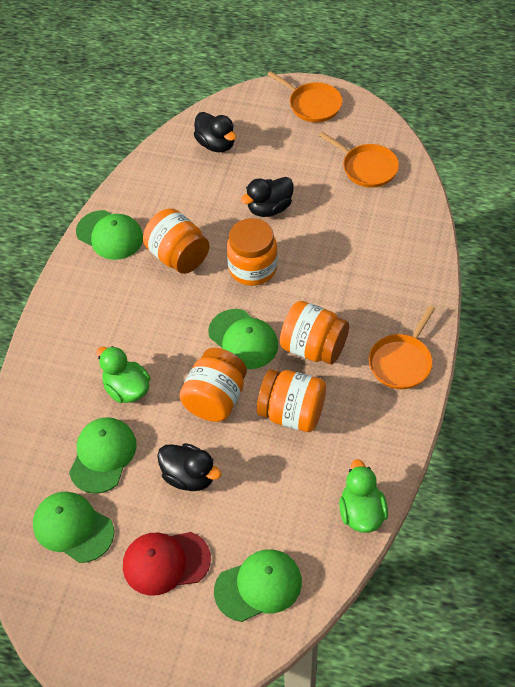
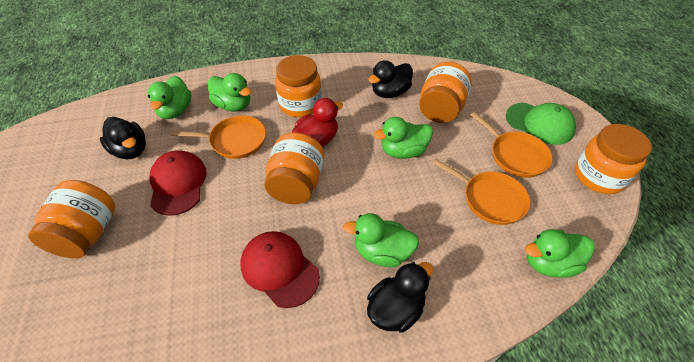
green cap: [33,492,114,563] [69,417,137,494] [76,210,143,260] [208,309,278,369] [214,549,302,622] = 5 -> [506,103,576,145] = 1
green duck: [96,346,150,403] [339,459,388,533] = 2 -> [148,76,191,119] [208,73,251,111] [343,213,419,267] [374,117,433,159] [525,229,595,278] = 5
red cap: [123,532,211,596] = 1 -> [150,150,207,216] [241,231,320,308] = 2
red duck: none = 0 -> [292,98,343,147] = 1

